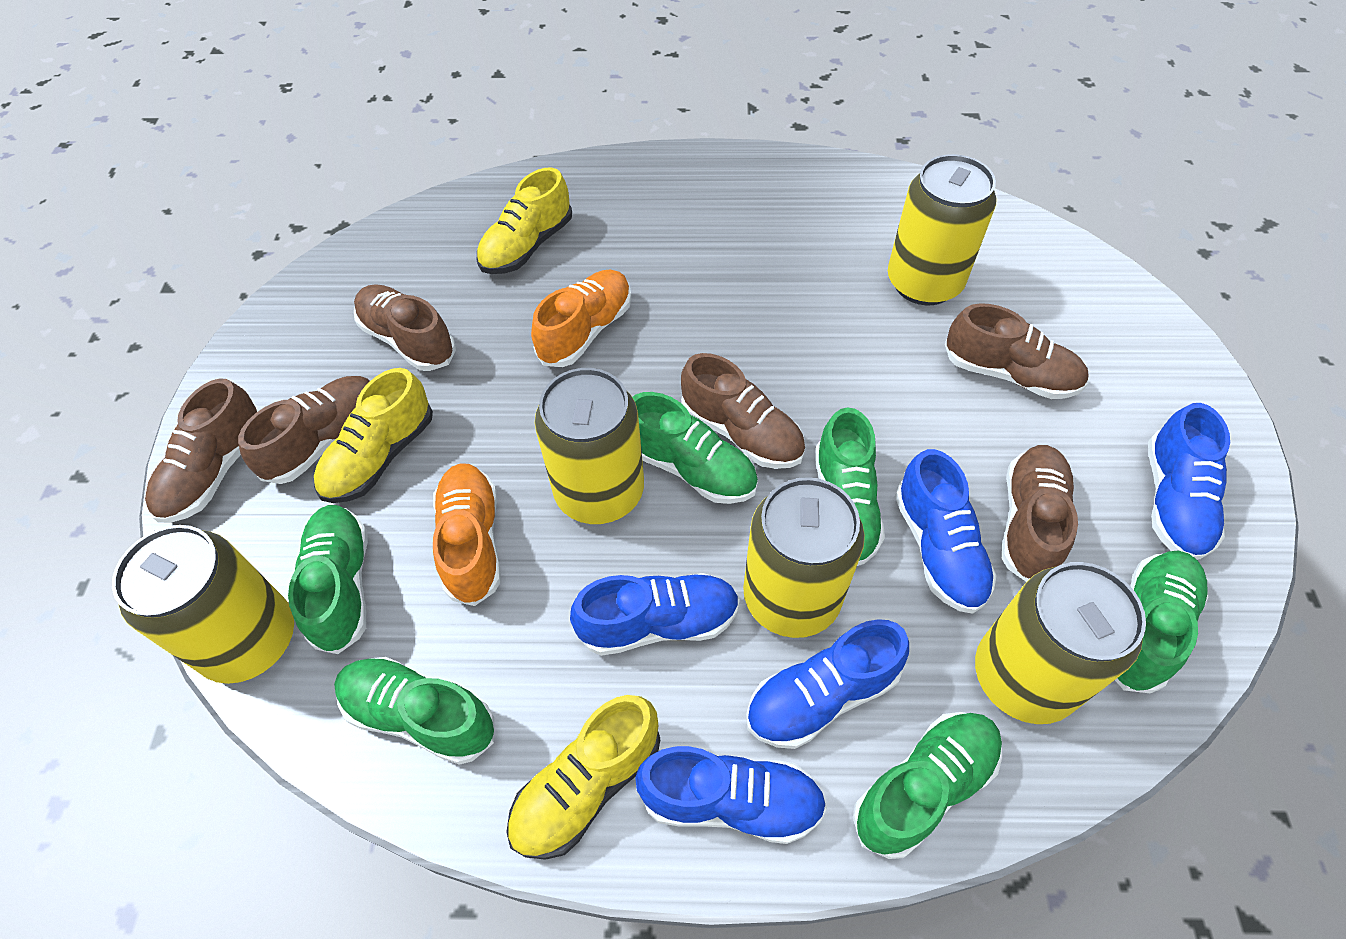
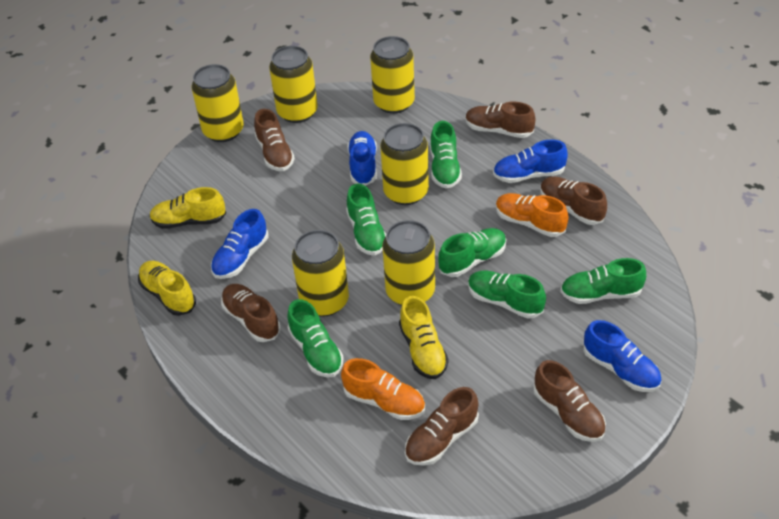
blue shoe: [570,573,740,656] [635,746,827,844] [746,619,909,749] [895,449,997,614] [1148,403,1230,560] = 5 -> [211,209,268,279] [347,131,377,186] [493,140,568,183] [583,320,662,392] = 4
yellow can: [112,525,294,684] [535,368,644,524] [743,477,865,638] [888,154,997,305] [975,562,1146,724] = 5 -> [192,64,244,142] [269,46,318,123] [292,230,349,317] [370,36,415,114] [380,123,429,205] [382,220,435,305] = 6

